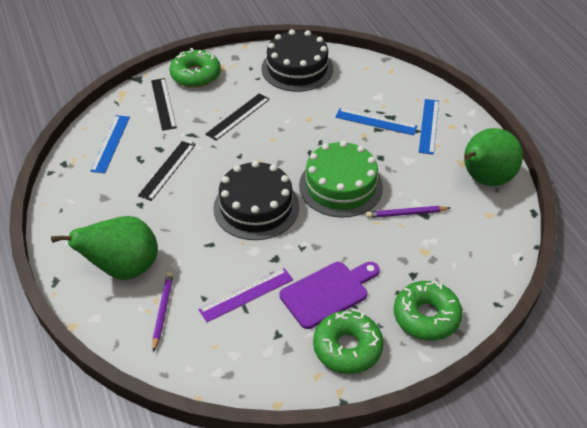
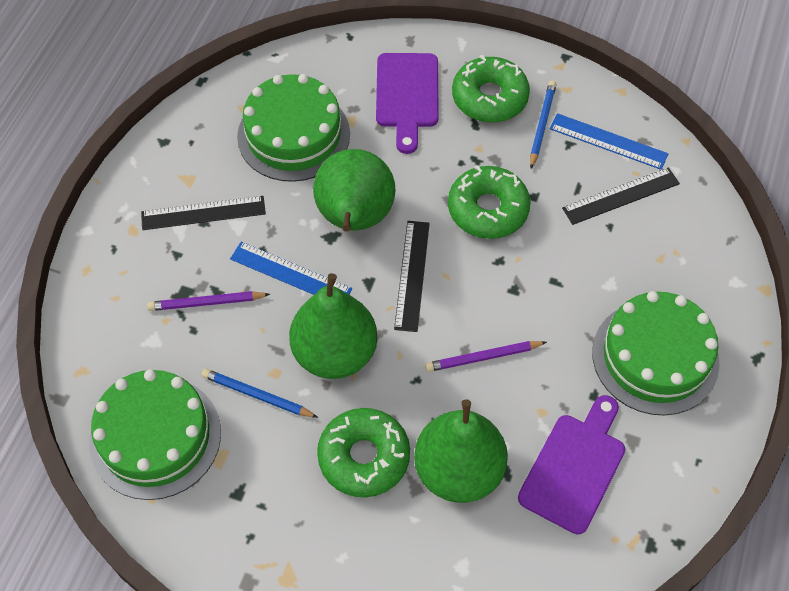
black cake: [213,161,299,240] [261,29,333,92] = 2 -> none = 0
blue pencil: none = 0 -> [202,369,318,418] [530,81,557,168] = 2
blue ruler: [90,115,130,173] [335,108,417,136] [419,99,439,155] = 3 -> [230,242,352,295] [550,113,669,170] = 2
green cake: [299,141,383,218] = 1 -> [89,369,221,500] [237,74,350,182] [592,291,720,416] = 3
green pear: [51,216,158,280] [464,128,523,186] = 2 -> [289,273,377,379] [313,149,396,232] [414,399,508,503] = 3
purple cutting board: [280,262,380,329] = 1 -> [376,53,439,154] [518,395,625,534] = 2
purple ruler: [198,268,293,322] = 1 -> none = 0

